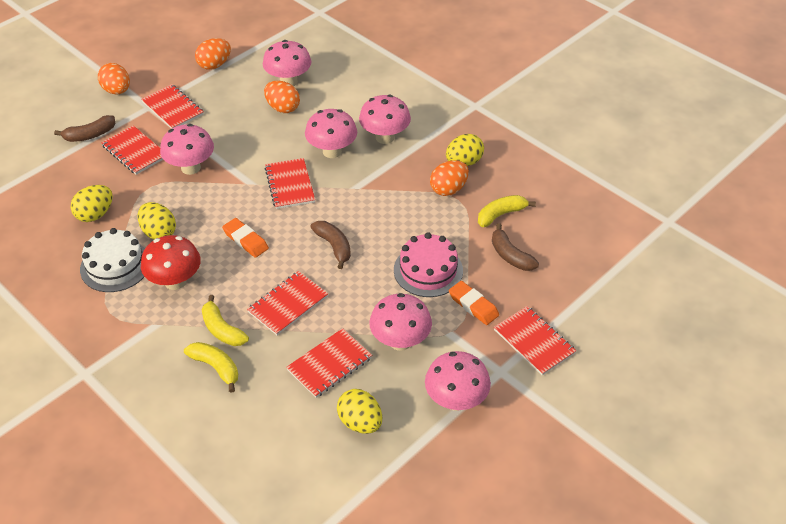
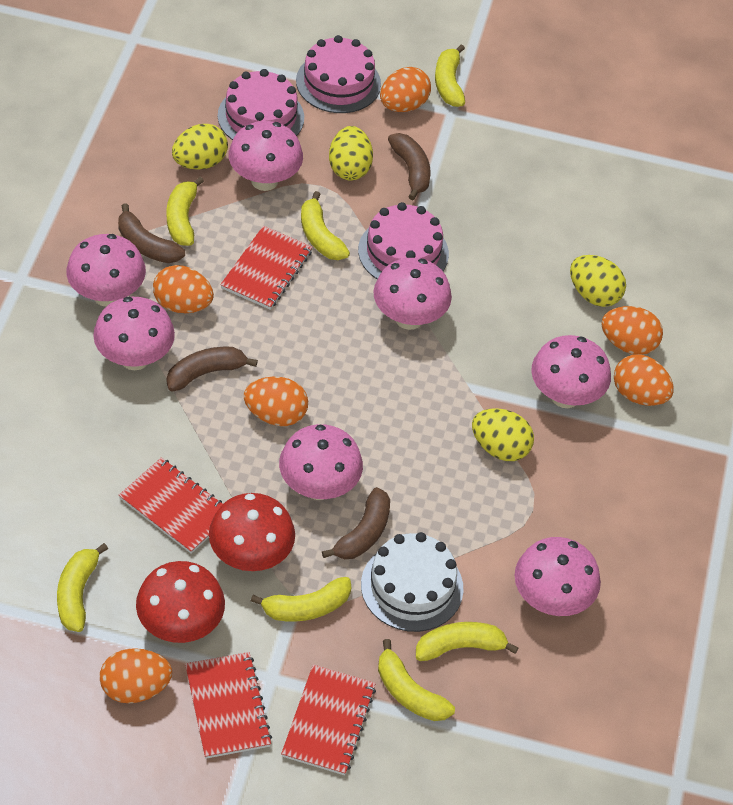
brown banana: [54,115,115,142] [310,221,351,269] [492,223,539,271] = 3 -> [118,203,185,263] [167,347,258,392] [322,487,390,559] [388,133,430,200] = 4
orange egg: [98,63,130,94] [195,38,231,70] [264,81,300,113] [430,160,469,196] = 4 -> [100,648,172,704] [153,265,214,313] [244,377,308,426] [380,67,431,112] [601,306,663,355] [614,355,674,406] = 6
orange eraser: [222,218,269,258] [449,281,499,325] = 2 -> none = 0
pink cake: [394,233,463,297] = 1 -> [218,69,304,140] [296,35,381,113] [358,202,449,279] = 3
pink mushroom: [160,124,214,175] [263,40,312,86] [305,109,357,158] [359,95,411,144] [369,293,432,351] [425,351,491,411] = 6 -> [66,234,146,307] [93,297,175,370] [228,121,303,191] [279,424,363,500] [373,258,452,330] [515,537,601,616] [531,335,611,408] = 7
red mushroom: [141,235,201,290] = 1 -> [136,561,225,643] [209,493,295,571] = 2
red notebook: [101,126,163,175] [141,84,204,129] [247,271,328,335] [265,158,315,209] [286,328,372,398] [494,306,576,375] = 6 -> [119,457,222,554] [185,652,272,759] [220,226,313,310] [281,664,376,775] = 4
yellow banana: [184,342,238,393] [202,295,249,346] [478,195,536,227] = 3 -> [57,543,108,632] [167,177,204,246] [251,577,351,622] [301,191,350,260] [378,639,455,721] [416,622,518,661] [435,44,465,107] = 7

